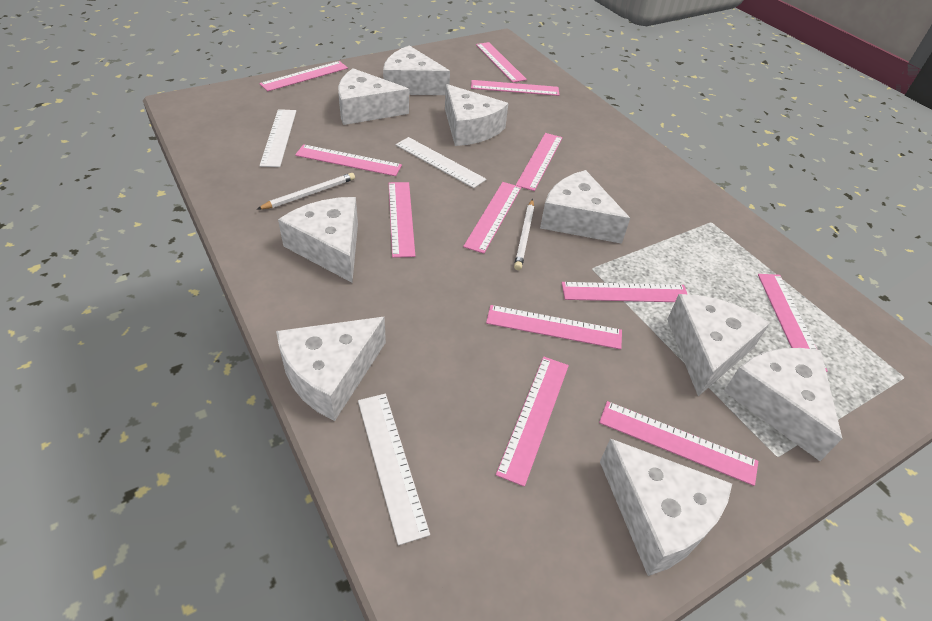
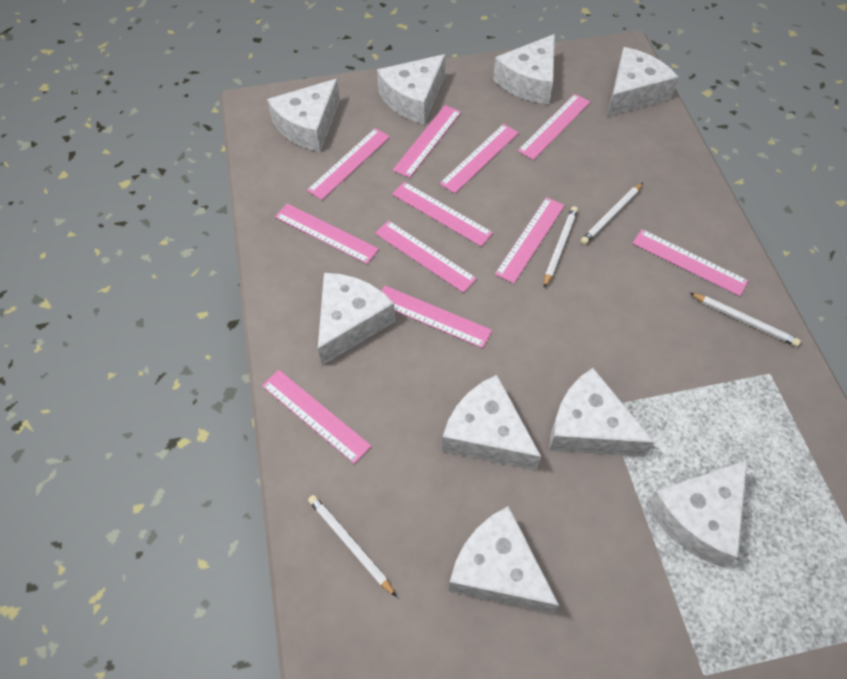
pink ruler: [259,61,348,91] [295,144,402,176] [389,182,415,258] [463,182,521,254] [471,80,559,96] [476,42,527,82] [486,305,622,349] [496,357,569,487] [516,133,563,191] [562,282,687,302] [599,401,758,486] [758,274,828,372] = 12 -> [262,370,371,464] [275,203,379,264] [307,128,390,200] [375,220,477,293] [381,286,492,348] [392,182,493,246] [393,105,461,178] [439,124,519,194] [495,197,565,284] [518,94,590,160] [632,229,749,296] = 11
white pencil: [257,173,355,210] [514,199,534,270] = 2 -> [308,495,396,597] [544,206,578,288] [580,183,643,245] [690,293,801,347] = 4
white ruler: [259,109,296,167] [358,394,430,545] [396,137,486,188] = 3 -> none = 0

